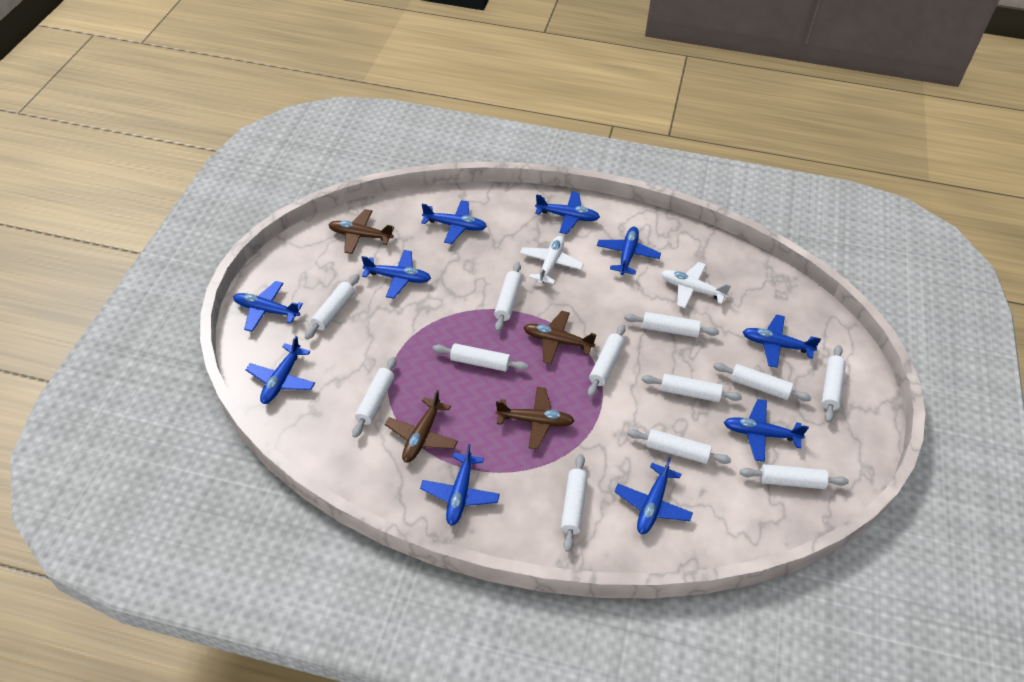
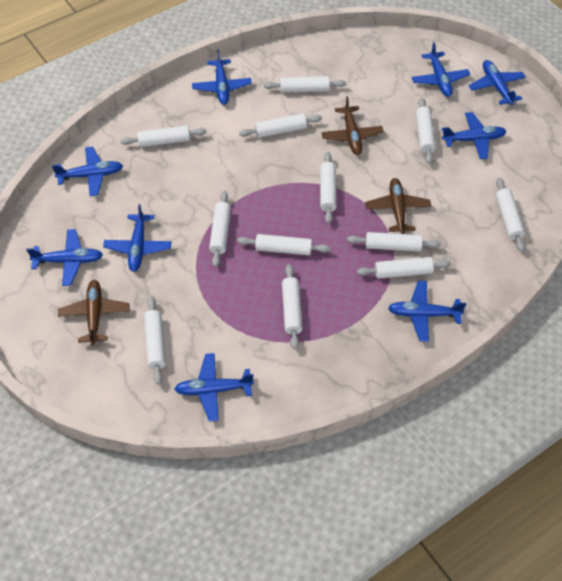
blue plane: [233,281,303,332] [246,336,315,404] [362,250,431,299] [420,444,500,526] [421,200,487,244] [535,191,600,234] [597,227,661,275] [614,457,693,534] [724,399,809,462] [743,314,821,368] = 10 -> [26,229,103,286] [52,147,123,196] [103,204,171,272] [175,353,254,421] [192,49,252,105] [388,281,466,342] [411,42,470,97] [442,112,507,159] [469,60,526,105] = 9
brown plane: [329,209,394,254] [385,390,458,462] [496,387,575,449] [523,311,596,364] = 4 -> [58,280,129,345] [321,96,384,155] [365,178,431,234] = 3
white plane: [520,236,584,284] [661,262,731,308] = 2 -> none = 0

